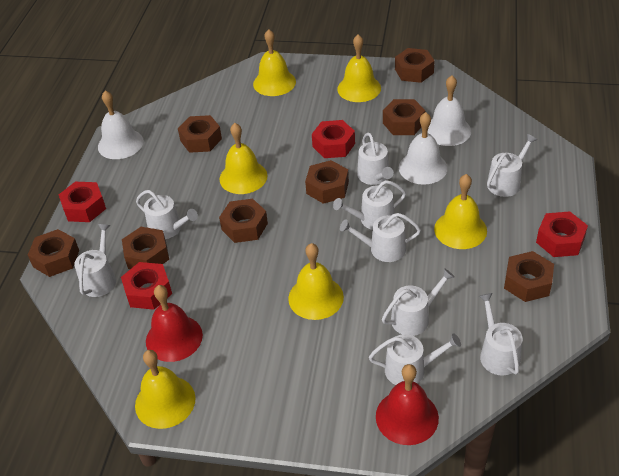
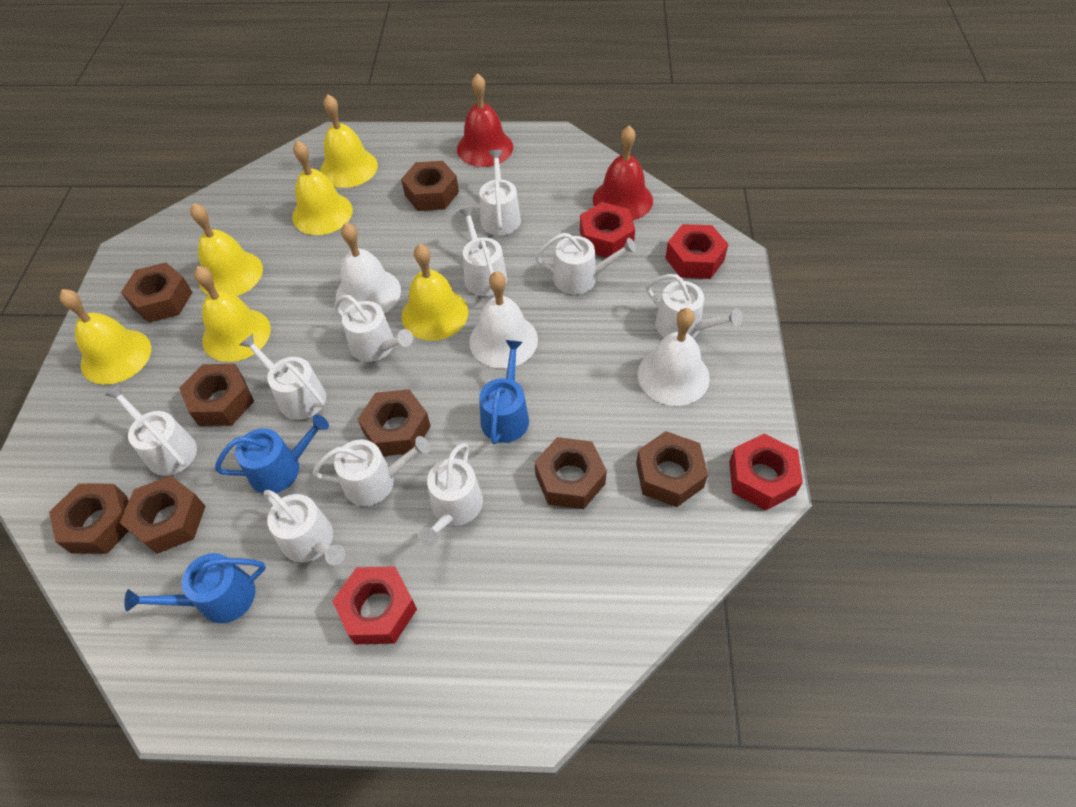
blue watering can: none = 0 -> [124,553,266,623] [215,415,329,494] [479,340,529,444] = 3
white watering can: [74,224,116,297] [136,190,198,239] [333,180,406,230] [340,213,421,262] [357,133,394,185] [369,333,461,385] [382,268,455,336] [479,293,523,375] [487,134,537,197] = 9 -> [105,384,197,476] [239,334,326,420] [264,490,345,565] [312,436,430,506] [334,295,413,362] [418,443,483,546] [459,207,507,296] [479,150,521,235] [535,233,637,295] [646,274,743,338] = 10

